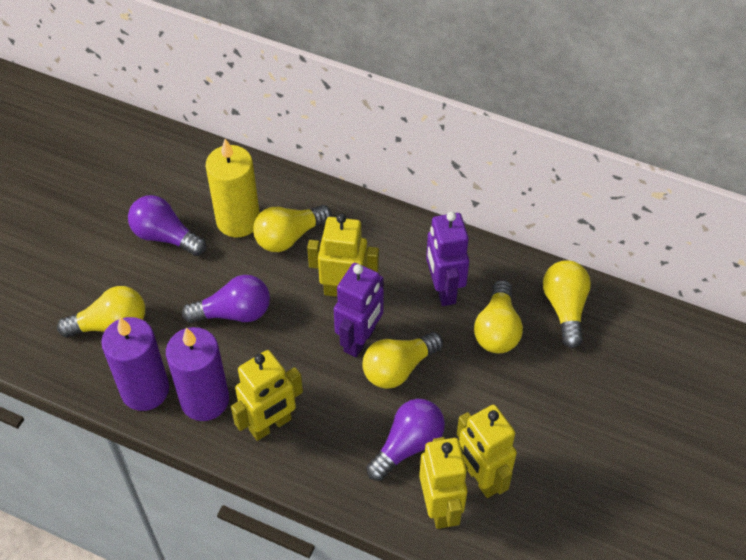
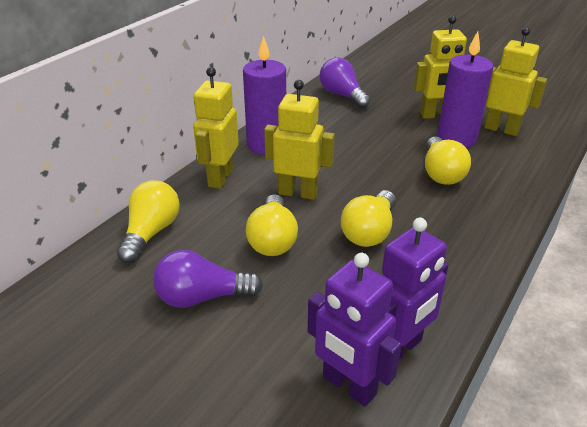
purple light bulb: [128,195,206,256] [182,275,270,323] [367,399,445,481] = 3 -> [153,250,263,308] [320,58,370,108] = 2
yellow candle: [206,139,260,237] = 1 -> none = 0
yellow light bulb: [57,286,145,337] [253,205,332,252] [363,332,443,389] [474,280,523,353] [543,260,591,348] = 5 -> [117,180,180,263] [246,194,298,256] [341,190,396,247] [425,136,471,185] = 4

